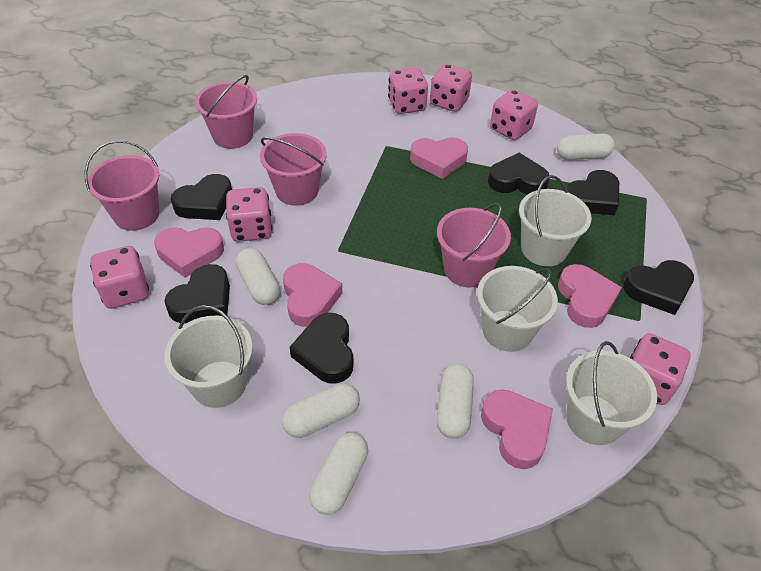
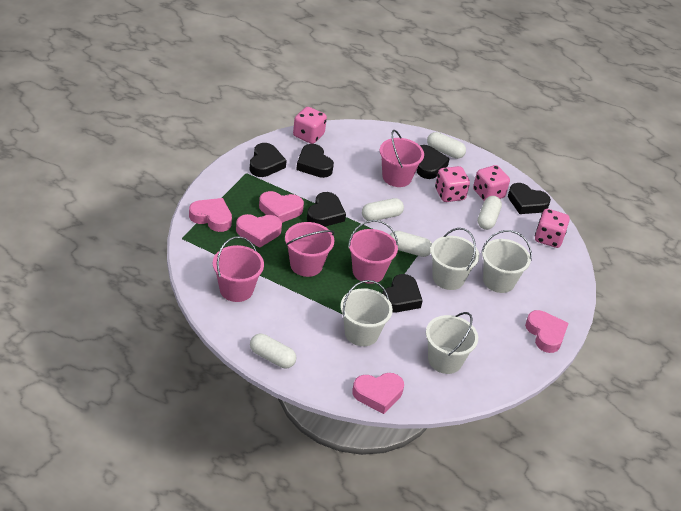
pink dice: [90,246,149,309] [226,187,272,242] [388,68,428,114] [430,64,472,112] [490,90,538,140] [630,333,691,405] = 6 -> [293,107,327,144] [435,166,470,202] [473,165,510,201] [535,209,570,248] = 4

